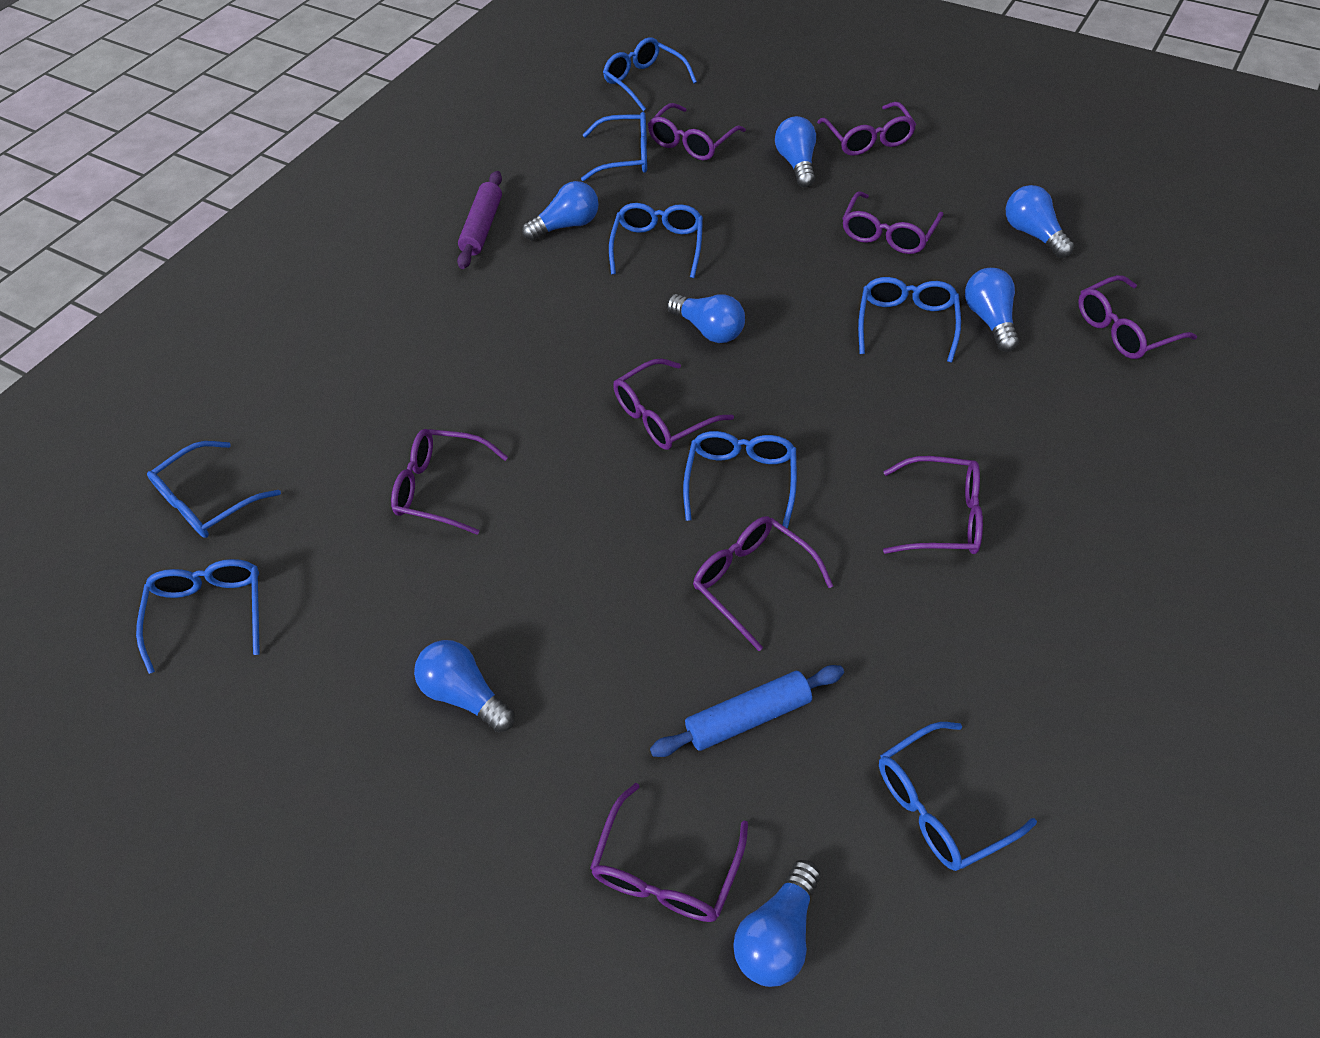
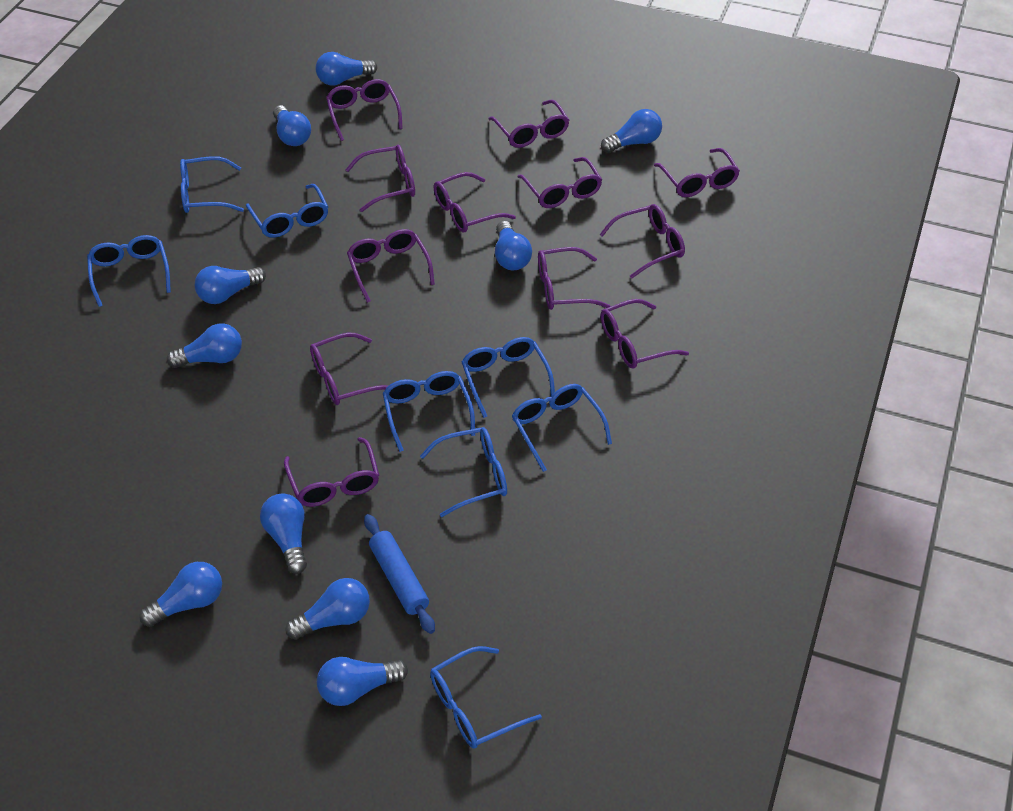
blue light bulb: [414,640,515,732] [522,181,599,241] [667,294,745,343] [733,860,820,987] [775,116,816,187] [965,268,1019,352] [1006,185,1074,258] = 7 -> [139,562,222,627] [167,323,242,368] [195,266,266,304] [260,493,307,574] [273,105,311,146] [285,578,370,640] [316,52,377,85] [317,657,408,706] [495,221,532,270] [601,109,662,153] = 10
purple glasses: [391,429,508,535] [590,783,748,922] [613,358,734,450] [648,103,746,160] [693,516,833,651] [817,102,916,156] [842,191,944,254] [883,456,983,554] [1078,275,1197,359] = 9 -> [284,437,379,507] [310,333,388,405] [326,79,403,141] [345,145,415,212] [347,229,435,303] [434,172,516,232] [489,100,569,148] [517,157,602,208] [538,247,610,310] [599,204,685,279] [601,299,689,369] [654,148,740,197] = 12
purple rolling pin: [457,171,502,269] = 1 -> none = 0

